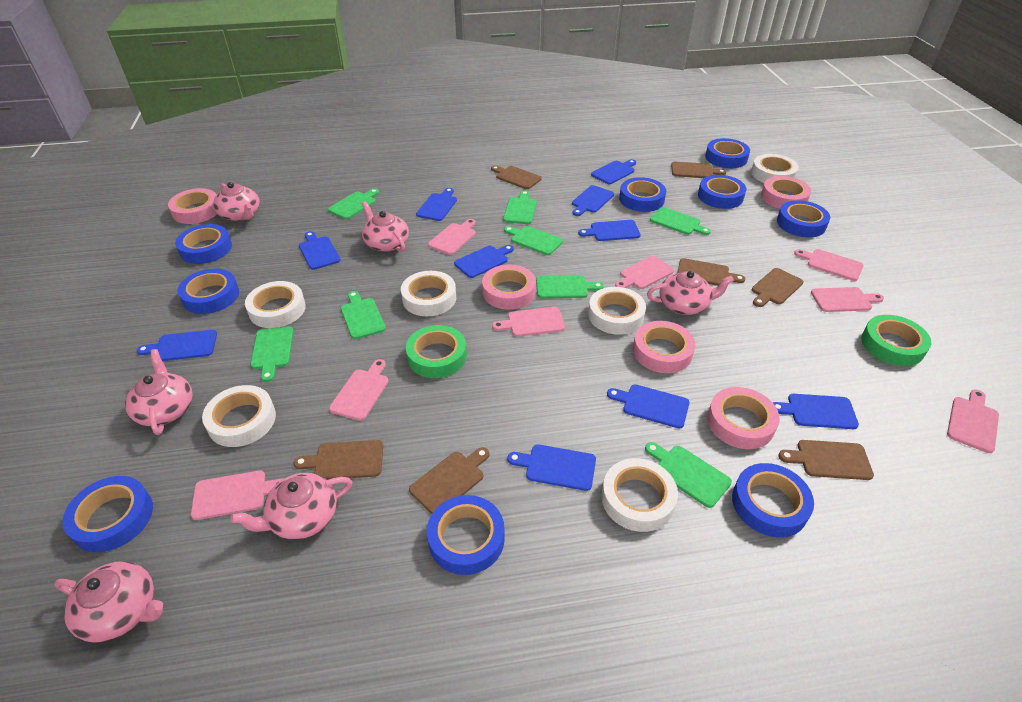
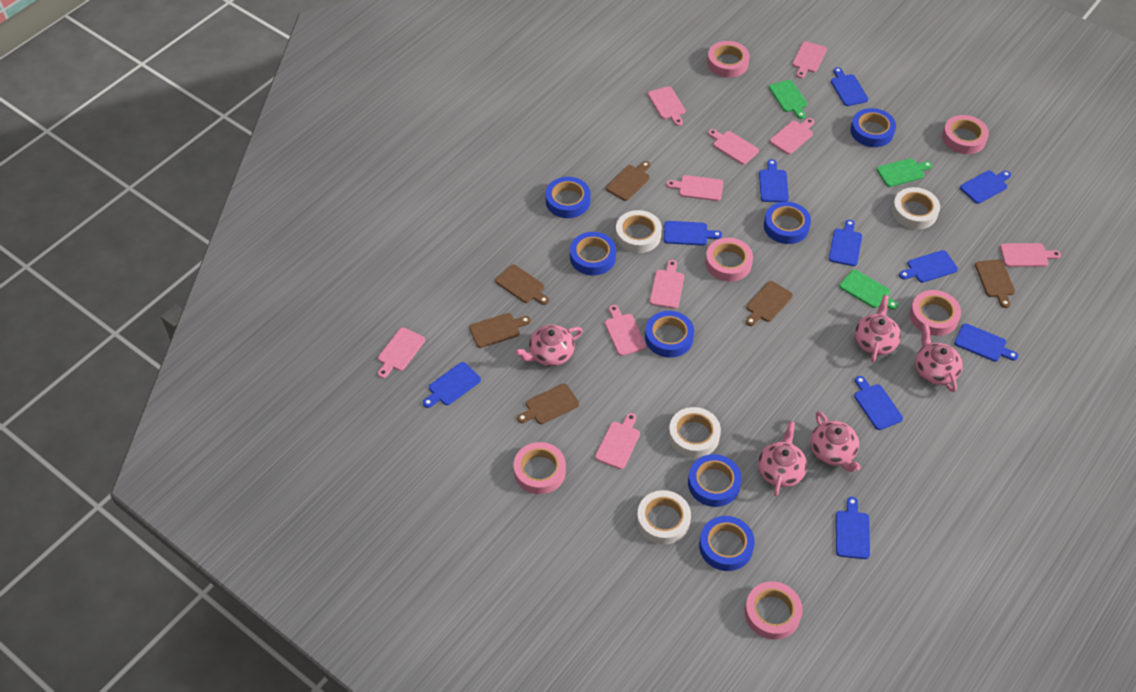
blue tape: [62,476,153,552] [175,224,232,264] [178,269,239,314] [427,495,505,575] [619,177,666,212] [698,175,746,209] [705,138,750,168] [732,463,814,537] [777,200,830,237] = 9 -> [545,177,590,218] [570,232,616,275] [645,311,694,358] [688,454,742,507] [699,516,755,571] [764,202,811,244] [851,108,896,147] = 7
brown cutting board: [294,440,383,480] [409,447,489,514] [491,165,542,189] [671,162,726,178] [677,258,745,286] [752,268,803,307] [778,440,874,480] = 7 -> [469,313,531,348] [495,264,549,305] [517,383,579,424] [606,161,650,201] [746,281,793,326] [975,259,1015,308] = 6
green cutting board: [250,326,293,382] [328,188,379,219] [341,291,386,339] [503,190,537,224] [504,226,563,255] [536,275,604,299] [645,442,732,508] [650,207,711,235] = 8 -> [769,80,808,119] [839,270,898,310] [877,158,932,187] = 3
green tape: [406,325,467,378] [861,315,931,366] = 2 -> none = 0
pink cutting board: [191,471,283,520] [329,359,389,421] [428,219,476,255] [492,307,565,337] [615,256,674,289] [794,249,864,281] [811,287,884,312] [947,389,999,453] = 8 -> [378,328,425,378] [595,413,640,469] [605,305,646,356] [648,86,685,126] [650,260,684,309] [666,175,723,201] [708,129,759,165] [770,118,814,154] [792,41,827,78] [1000,243,1061,267] = 10
pink tape: [168,188,217,224] [482,265,536,310] [633,321,695,373] [707,387,780,449] [761,176,811,209] = 5 -> [514,442,566,494] [705,238,753,282] [707,41,750,78] [745,581,803,640] [910,290,961,336] [942,115,989,154] = 6
pink teapot: [54,561,163,642] [125,349,193,435] [213,182,260,221] [231,473,352,540] [362,201,409,252] [647,271,734,315] = 6 -> [515,325,583,366] [758,421,807,496] [810,411,861,472] [855,295,901,362] [915,324,963,392] = 5
white tape: [202,385,276,447] [245,281,306,328] [401,271,456,316] [588,287,646,335] [601,458,678,532] [751,154,799,183] = 6 -> [616,210,662,253] [637,490,691,545] [669,407,721,458] [892,187,940,229] = 4

